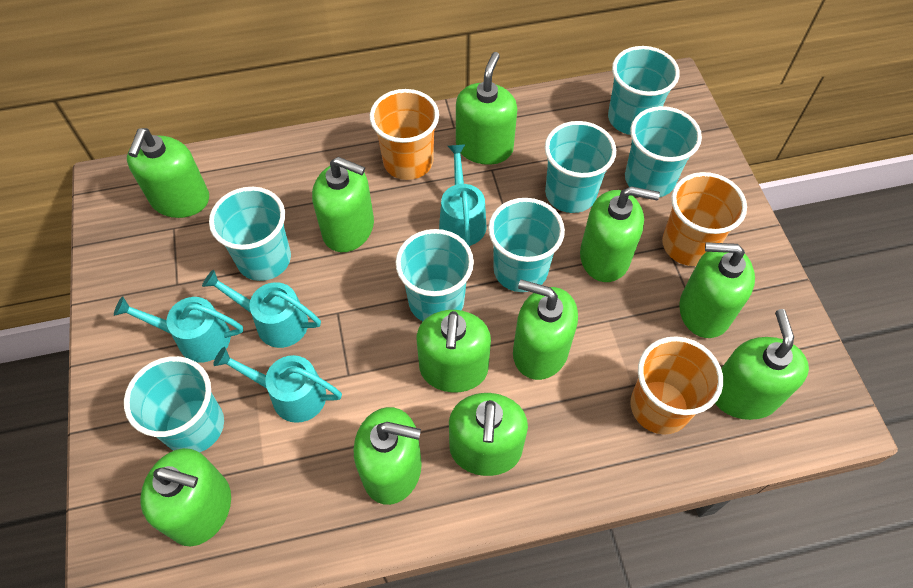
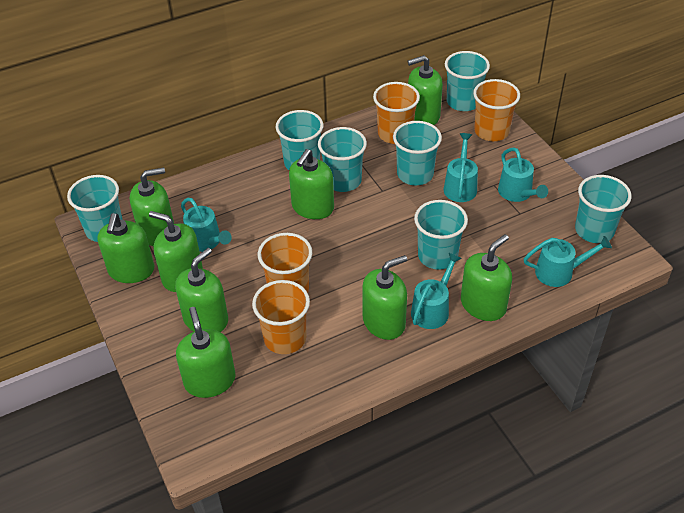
green soap dispenser: [127,128,209,218] [140,448,231,547] [312,157,374,252] [354,407,422,505] [416,310,491,392] [449,393,528,476] [456,52,517,165] [513,280,578,380] [580,186,660,282] [679,242,755,338] [715,309,809,420] = 11 -> [97,213,154,283] [130,167,174,246] [149,211,203,292] [175,248,228,332] [176,307,236,398] [289,149,334,219] [362,255,407,340] [407,55,443,125] [461,234,512,321] = 9
orange cup: [370,89,439,180] [630,336,723,435] [662,172,747,266] = 3 -> [252,280,310,354] [258,233,312,293] [373,82,420,144] [473,79,520,141] = 4
turquoise watering can: [114,296,243,362] [202,270,321,348] [213,347,342,423] [439,144,486,247] = 4 -> [181,198,232,252] [411,253,462,329] [444,133,478,202] [498,147,548,202] [524,236,612,287] = 5

